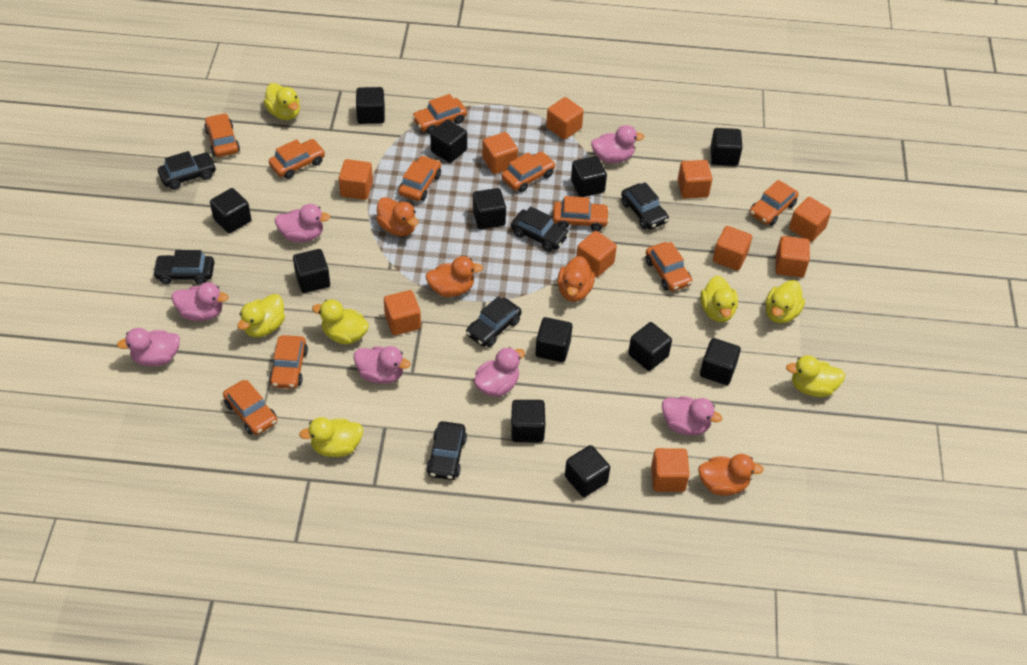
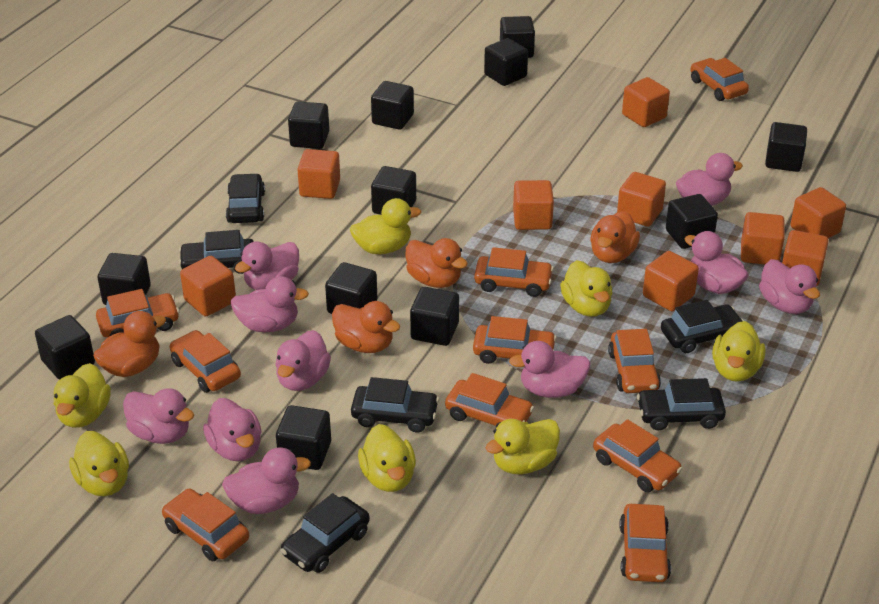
orange cube: [339,159,373,200] [384,290,421,335] [482,132,518,174] [546,97,584,140] [576,231,617,277] [651,448,690,492] [678,160,712,199] [713,226,752,271] [775,236,810,277] [789,197,831,242] = 10 -> [180,256,236,317] [297,149,340,199] [513,180,554,230] [617,172,666,227] [622,77,670,127] [643,251,699,311] [741,212,785,264] [782,230,829,286] [791,187,846,238] = 9
pink duck: [117,328,180,366] [172,282,229,321] [275,204,330,242] [354,346,411,384] [474,347,525,397] [591,125,644,163] [662,396,722,435] = 7 -> [123,388,194,444] [203,398,262,461] [222,447,311,514] [231,276,309,332] [235,242,299,290] [275,330,331,391] [509,341,590,398] [676,153,743,206] [685,231,748,294] [759,259,820,314] = 10

